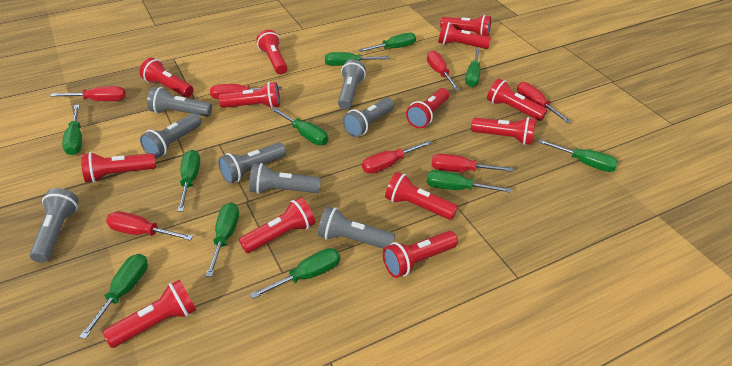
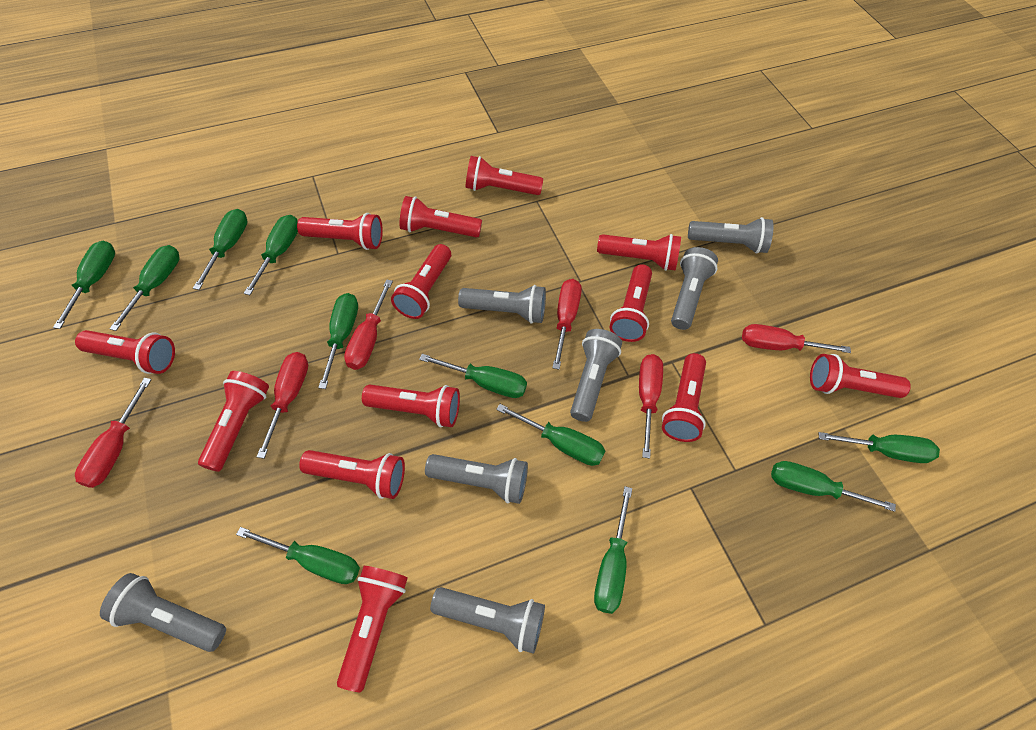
grey flashlight: [30,188,79,263] [140,113,201,159] [147,87,212,117] [218,143,286,184] [249,163,321,194] [318,206,395,249] [338,59,366,110] [343,98,394,137] = 8 -> [100,573,226,652] [425,454,528,504] [430,587,545,654] [458,285,546,324] [570,329,622,422] [671,247,718,330] [688,217,773,254] = 7
red screwdriver: [50,86,126,101] [106,211,193,241] [210,84,282,99] [362,140,431,174] [427,51,460,90] [432,154,513,172] [517,82,572,123] = 7 -> [75,377,152,488] [257,352,308,459] [344,279,393,370] [552,279,582,369] [639,354,663,459] [742,324,851,353] = 6

